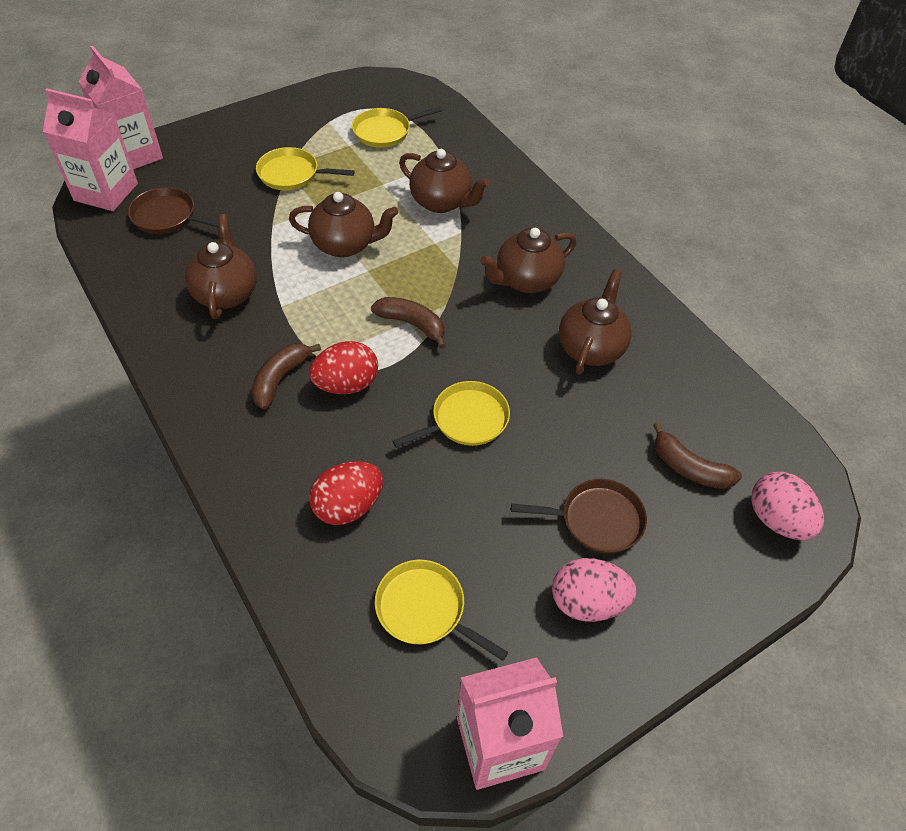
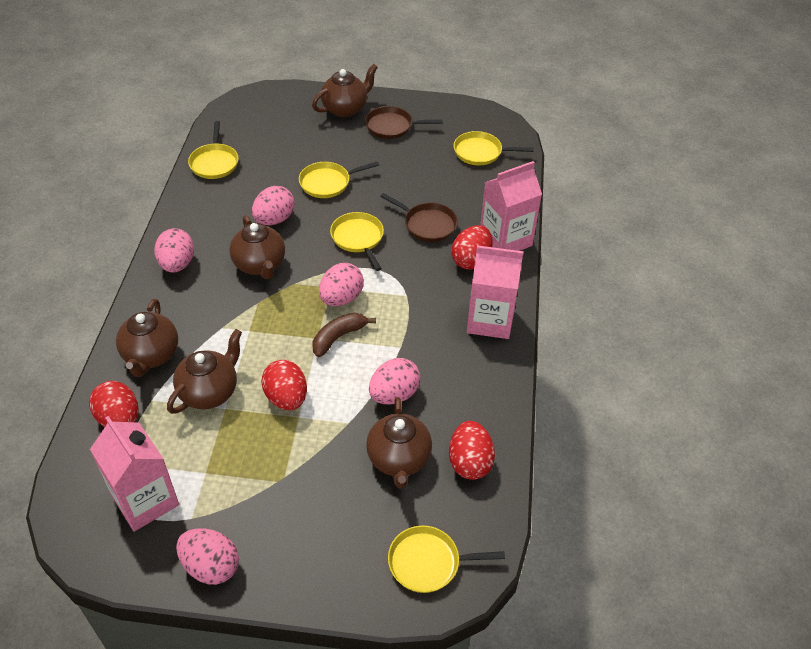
brown banana: [251,343,321,410] [371,297,446,349] [653,422,742,489] = 3 -> [312,313,376,357] = 1
pink egg: [552,558,637,622] [751,472,824,540] = 2 -> [154,228,194,273] [176,528,239,585] [252,186,295,225] [319,263,364,306] [369,358,420,404] = 5
red egg: [309,341,378,394] [309,461,383,525] = 2 -> [89,381,138,427] [261,360,307,410] [449,421,495,480] [452,225,493,269] = 4
yellow pan: [256,147,355,190] [352,106,443,148] [375,560,508,661] [392,381,510,448] = 4 -> [188,121,239,179] [299,162,379,198] [330,212,384,271] [388,525,505,593] [454,131,534,166] = 5

